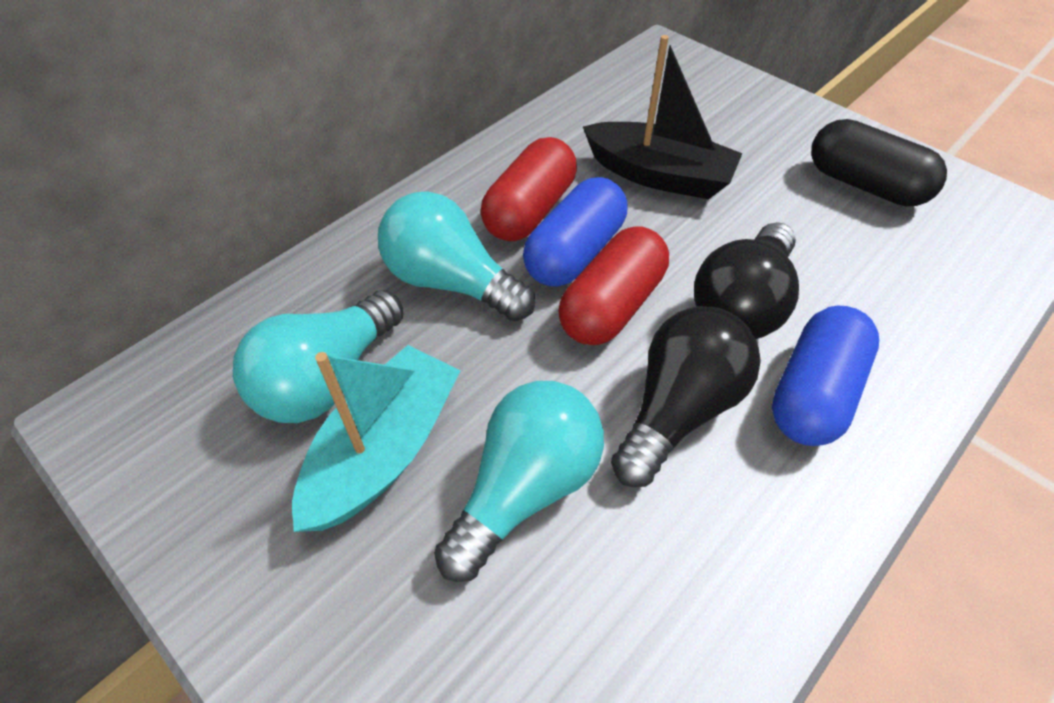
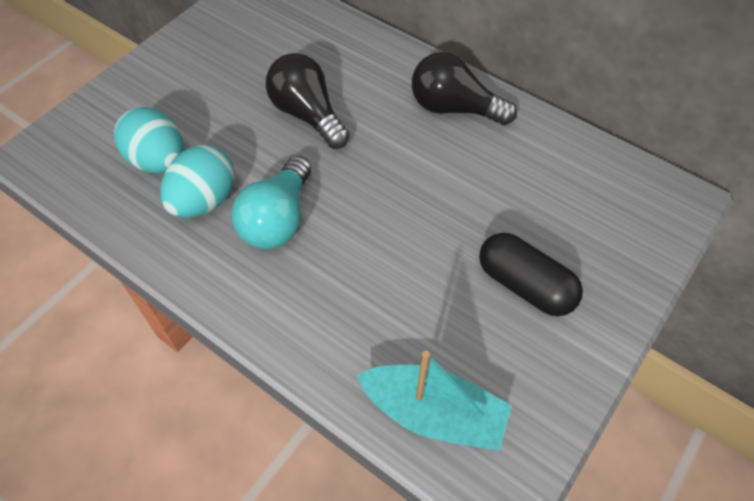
black boat: [583,35,743,199] = 1 -> none = 0
blue capsule: [523,177,627,287] [772,306,879,446] = 2 -> none = 0
red capsule: [481,137,577,241] [558,226,669,345] = 2 -> none = 0
turquoise egg: none = 0 -> [114,107,184,173] [160,145,235,218] = 2
turquoise light bulb: [233,290,403,423] [378,191,535,321] [434,381,604,582] = 3 -> [231,156,311,249] = 1

